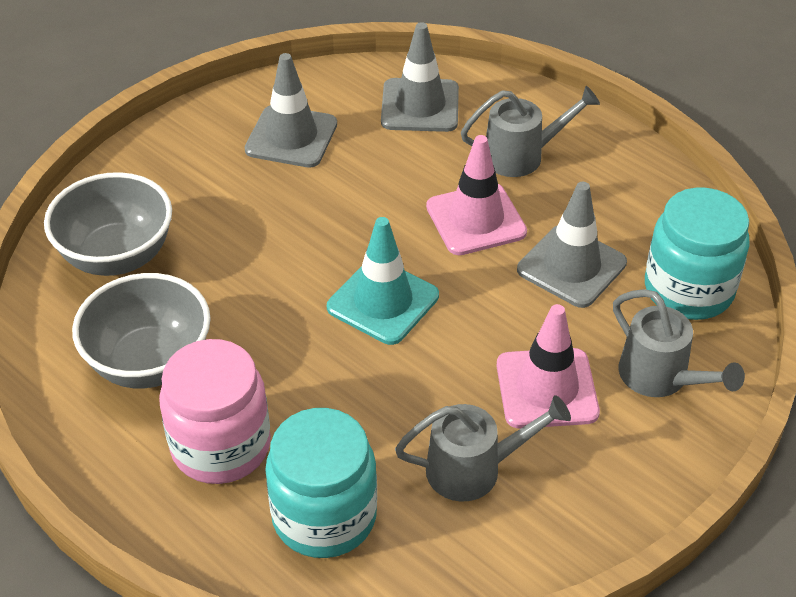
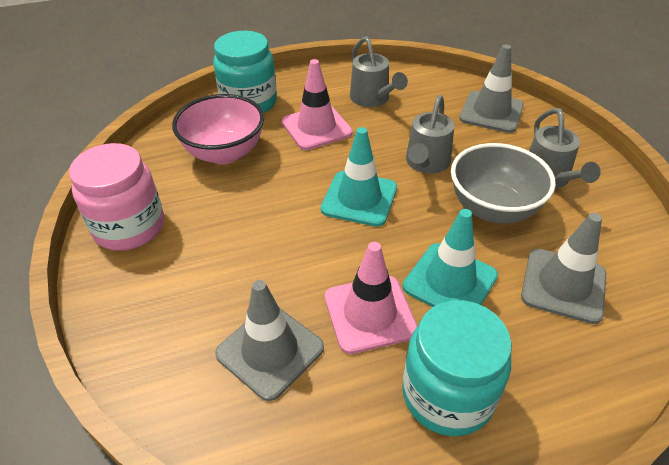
grey bowl: [44,172,172,276] [72,273,211,388] = 2 -> [451,143,556,223] = 1
pink bowl: none = 0 -> [172,94,264,164] = 1
turquoise traffic cone: [327,217,439,345] = 1 -> [321,127,397,227] [403,209,498,307] = 2

